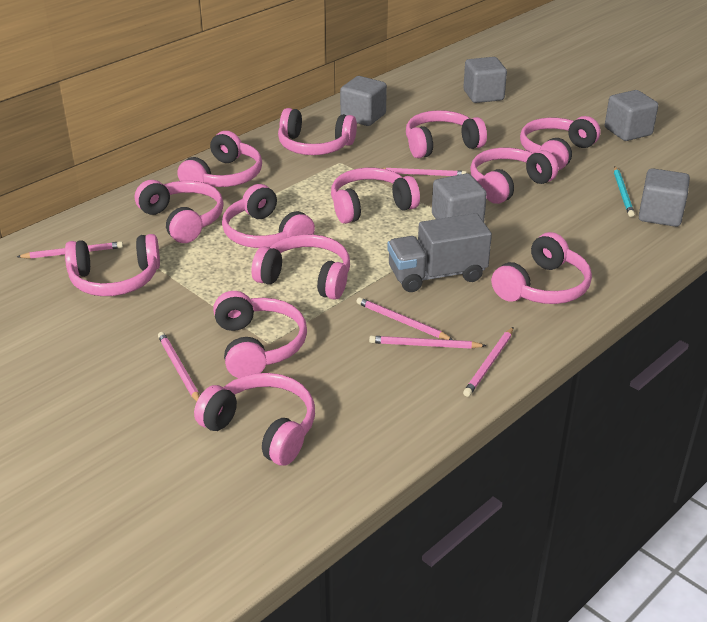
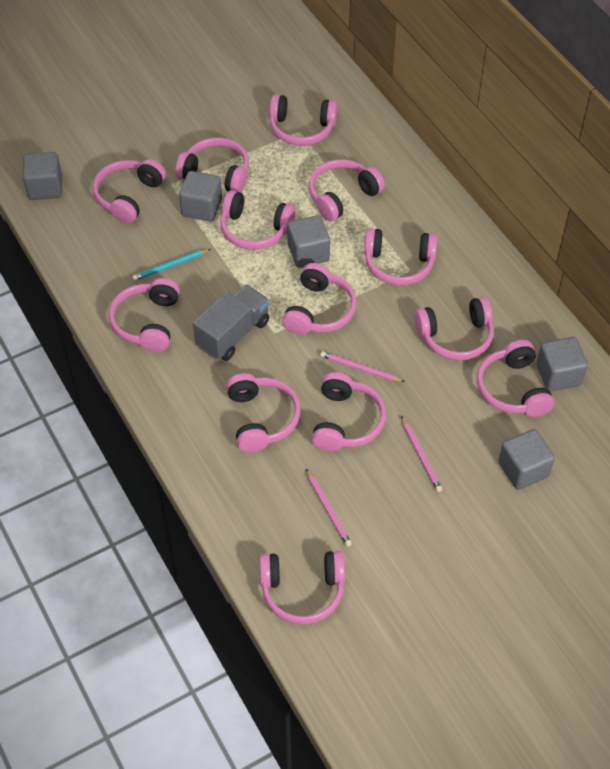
pink pencil: [17,241,123,259] [158,332,199,401] [357,297,453,340] [369,336,487,349] [381,167,467,176] [463,327,513,397] = 6 -> [306,469,352,547] [320,351,404,382] [401,416,442,492] = 3

